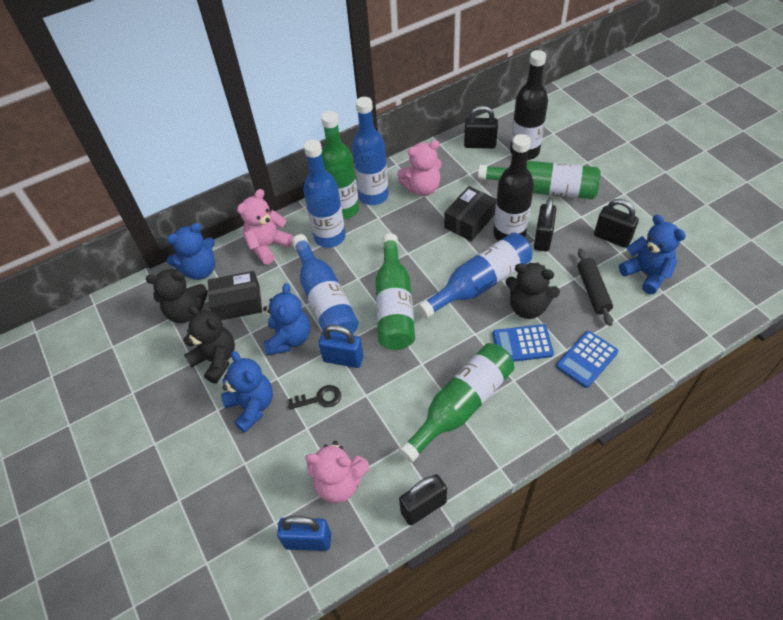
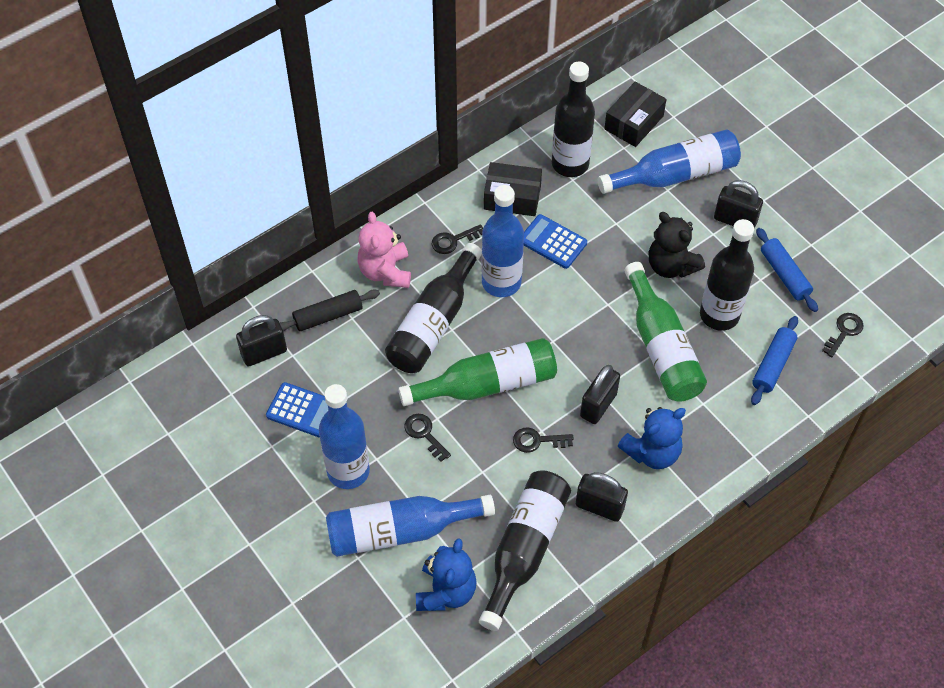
black bottle: [493,134,534,241] [510,50,548,160] = 2 -> [385,243,482,373] [479,470,571,631] [552,62,595,177] [700,219,754,331] = 4
black key: [288,385,341,410] = 1 -> [405,414,451,462] [432,224,483,254] [513,427,574,453] [822,313,864,357] = 4
black teddy bear: [146,268,208,323] [183,305,235,384] [505,262,560,319] = 3 -> [649,212,705,278] = 1
blue padlock: [277,516,331,551] [319,325,363,368] = 2 -> none = 0
blue rolling pin: none = 0 -> [751,316,798,405] [756,228,818,312] = 2
blue teddy bear: [167,223,215,280] [221,351,273,433] [263,283,310,355] [619,215,686,294] = 4 -> [416,538,477,611] [618,407,686,469] = 2
green bottle: [321,111,359,219] [375,233,415,350] [399,343,515,463] [478,161,600,199] = 4 -> [398,338,557,406] [624,262,707,402] = 2
pink teddy bear: [237,189,294,265] [305,441,369,503] [397,140,442,196] = 3 -> [357,212,411,288] = 1

